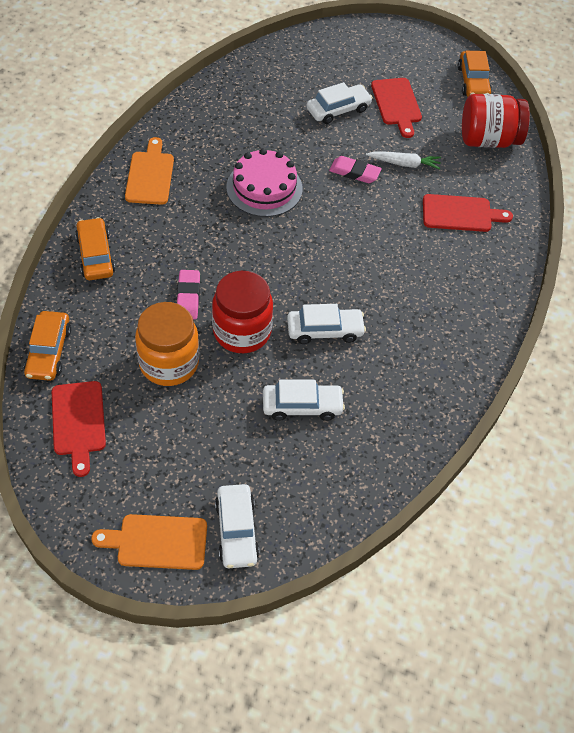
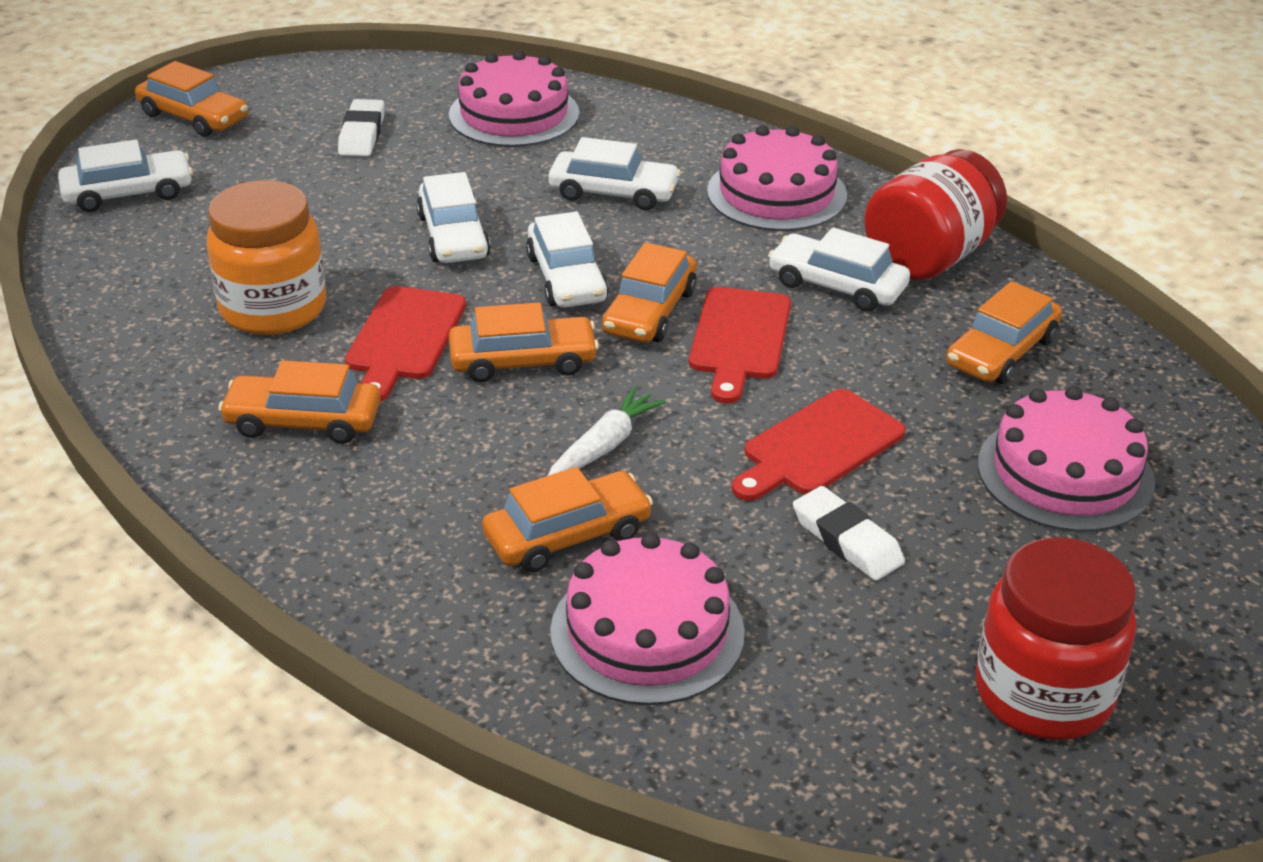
orange car: [24,311,71,381] [75,217,115,280] [458,51,492,97] = 3 -> [135,61,248,137] [218,360,381,444] [449,302,599,382] [482,467,653,572] [602,242,697,343] [946,281,1062,384] = 6
orange cutting board: [91,514,207,570] [125,137,174,205] = 2 -> none = 0
pink cake: [226,148,303,217] = 1 -> [449,50,579,147] [550,532,745,705] [707,125,847,231] [978,386,1155,532] = 4
pink eraser: [177,270,200,320] [329,156,382,183] = 2 -> none = 0
white car: [215,484,259,568] [263,380,345,421] [287,304,366,344] [307,82,373,124] = 4 -> [58,140,193,212] [416,172,491,263] [526,211,609,308] [549,137,681,210] [768,227,910,311] = 5
white eraser: none = 0 -> [338,99,385,156] [793,486,905,581] = 2

